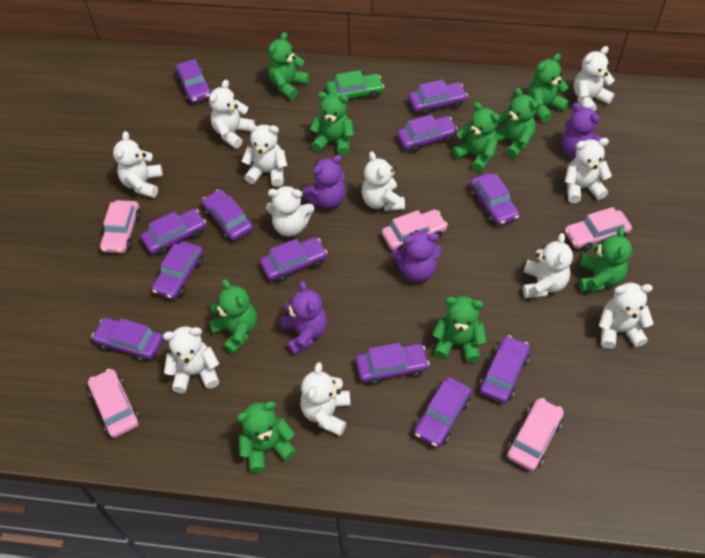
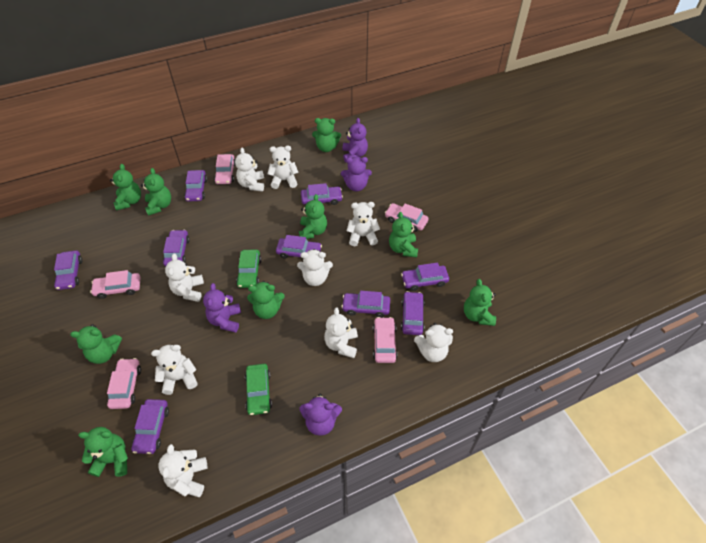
green car: [326,70,384,99] = 1 -> [236,250,262,288] [245,364,272,415] = 2
purple car: [92,318,164,362] [141,209,206,255] [152,241,204,299] [175,59,212,103] [202,190,253,241] [260,237,327,282] [356,343,430,386] [397,114,458,152] [409,80,468,115] [414,377,472,447] [470,173,520,226] [480,335,530,403] = 12 -> [54,250,82,290] [132,399,169,454] [163,230,190,267] [184,170,207,202] [276,235,322,259] [301,183,343,205] [342,291,390,318] [401,262,449,291] [401,291,425,335] = 9
white teddy bear: [113,131,163,198] [163,326,219,393] [209,80,255,148] [242,123,287,187] [266,185,314,237] [300,362,351,436] [362,151,405,212] [523,233,573,299] [565,138,612,203] [574,46,615,111] [599,283,654,349] = 11 -> [151,345,198,395] [158,444,208,497] [165,254,204,302] [235,148,264,191] [268,146,299,189] [297,249,333,286] [324,308,358,358] [347,202,380,246] [414,323,453,362] = 9

